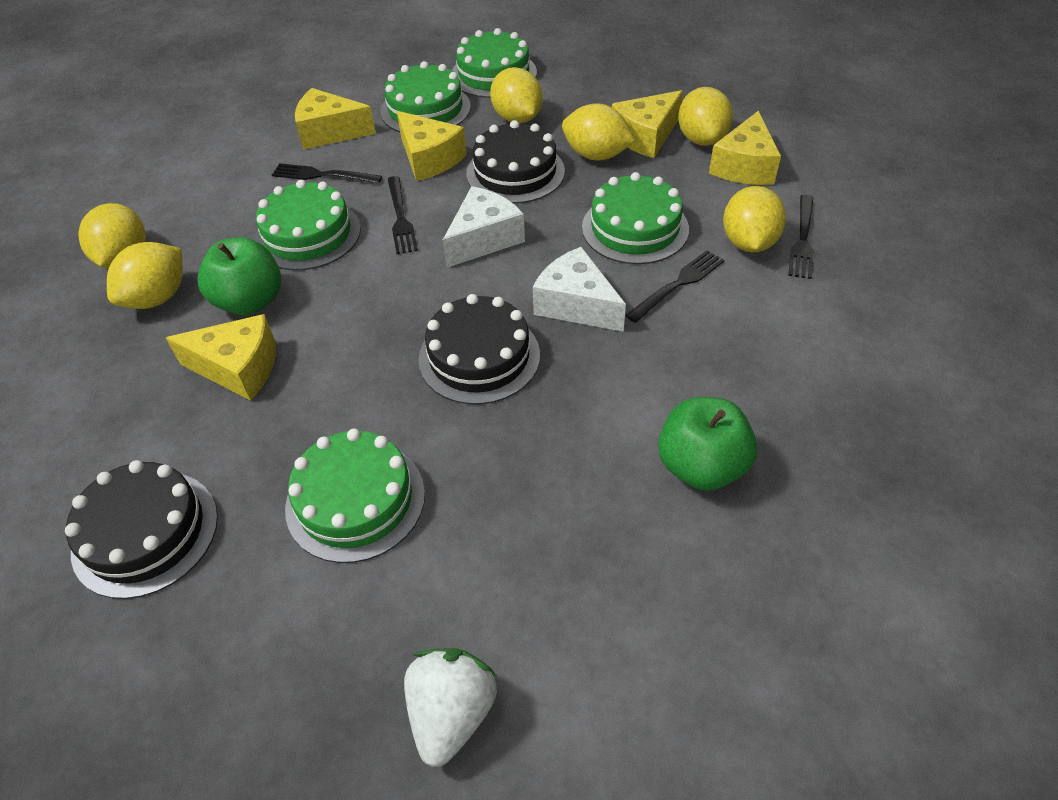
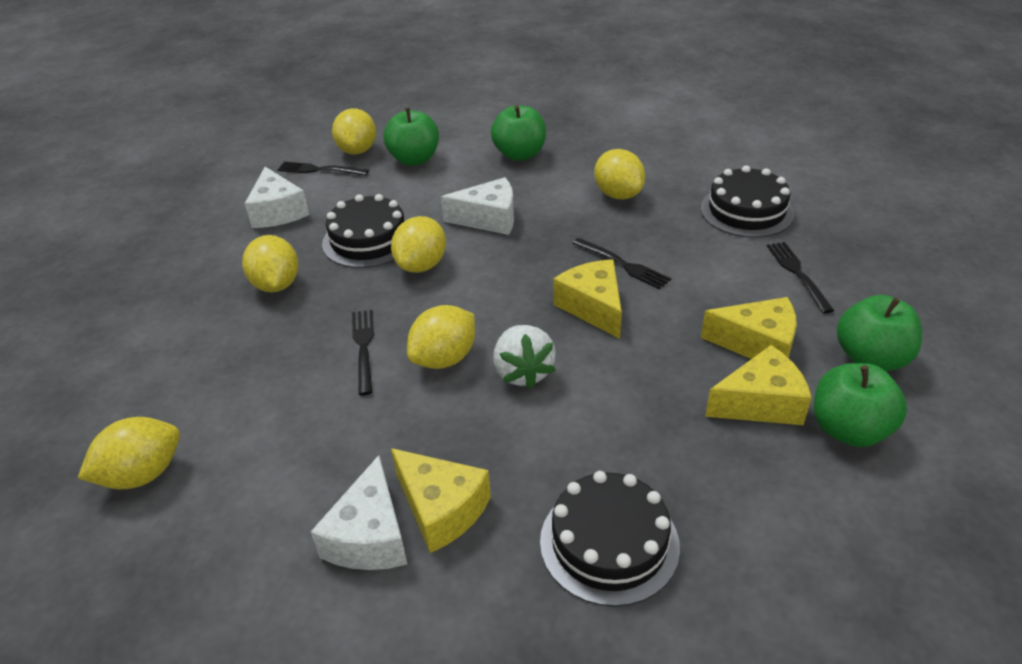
green apple: [197,237,281,315] [658,397,757,491] = 2 -> [383,108,439,166] [491,105,546,161] [814,363,907,447] [837,295,922,371] = 4
green cake: [254,180,361,271] [285,429,425,563] [381,61,471,132] [452,28,537,98] [582,172,689,264] = 5 -> none = 0
white cheese: [443,186,525,267] [533,247,626,332] = 2 -> [245,167,309,228] [311,455,407,570] [441,177,514,235] = 3
yellow cheese: [166,314,276,401] [295,88,376,150] [397,111,467,181] [612,90,683,158] [709,111,781,185] = 5 -> [391,448,491,553] [554,259,622,339] [701,297,797,359] [705,345,812,425] = 4

